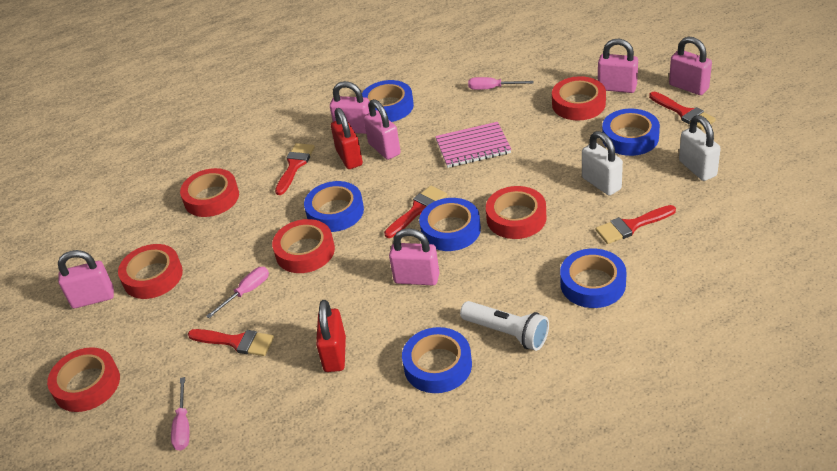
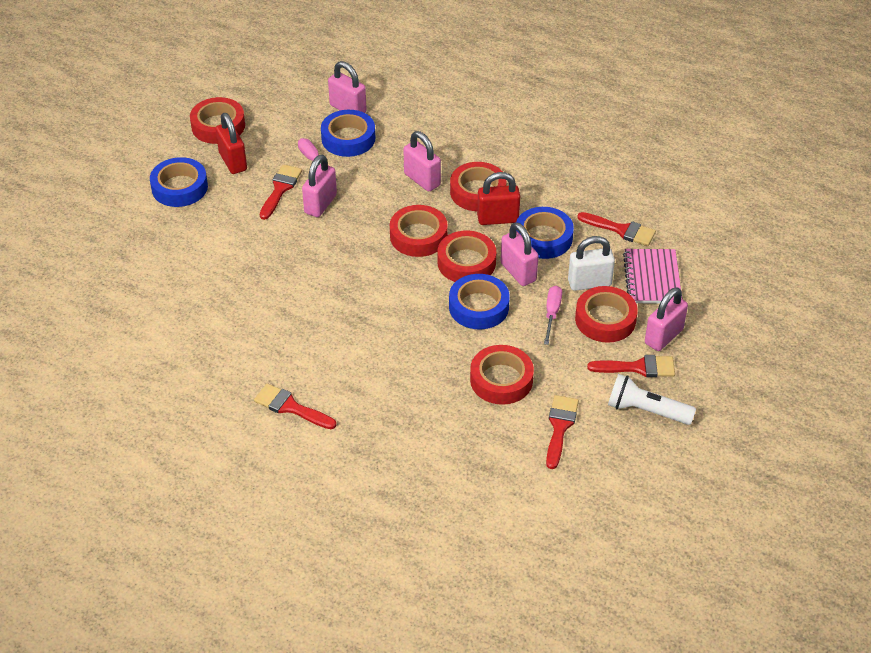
blue tape: [304,181,364,232] [362,80,414,122] [402,327,472,393] [419,198,481,251] [560,249,626,308] [602,109,660,156] = 6 -> [150,157,208,207] [321,110,375,157] [449,274,510,329] [516,207,574,259] = 4
pink padlock: [58,250,114,308] [330,81,369,134] [364,99,401,160] [389,228,439,285] [598,39,638,93] [669,36,712,95] = 6 -> [302,155,337,217] [328,61,367,113] [403,131,441,192] [501,222,539,286] [645,287,688,351] = 5
pink screwdriver: [171,377,189,451] [206,267,269,318] [468,77,534,90] = 3 -> [298,138,337,180] [544,286,562,345] = 2
white padlock: [582,131,623,196] [679,115,721,181] = 2 -> [568,236,615,291] = 1

